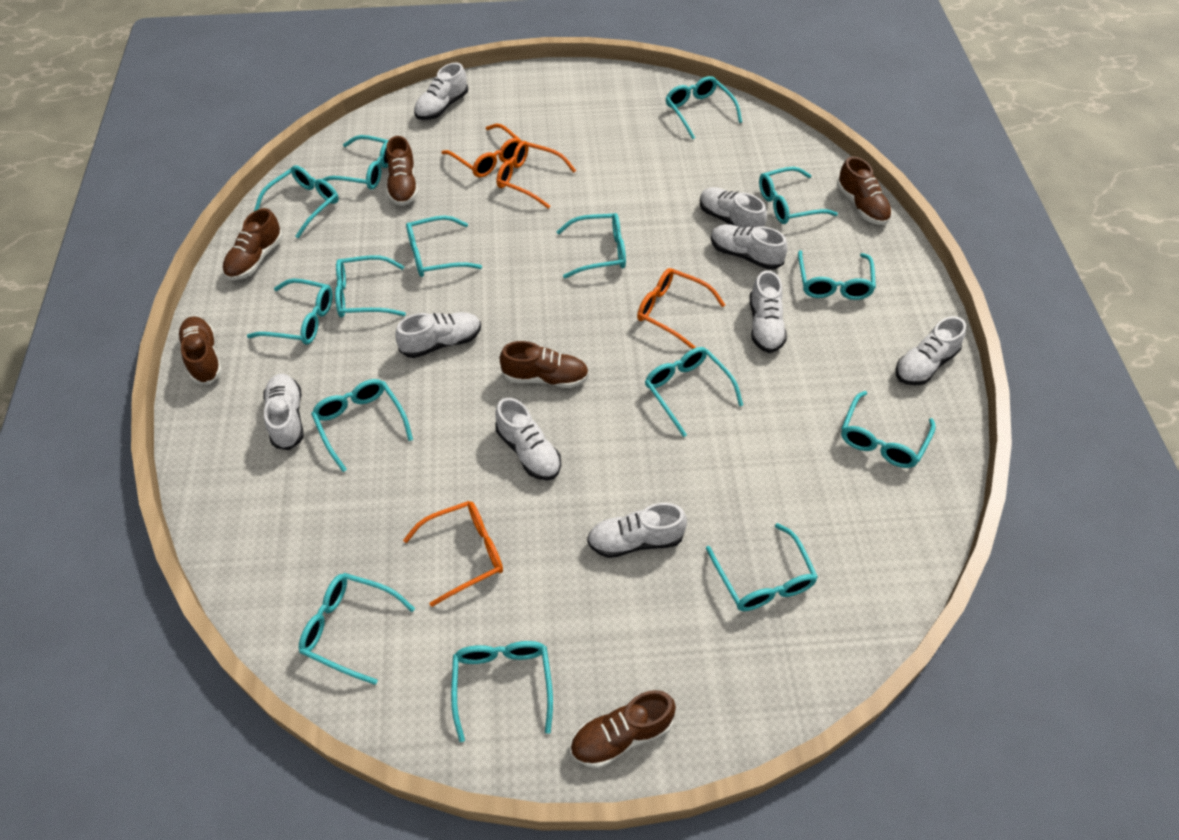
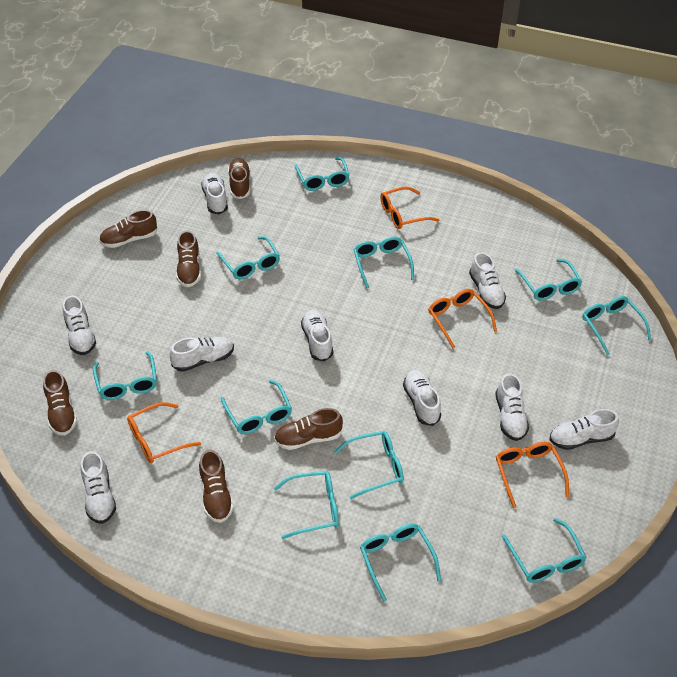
turquoise glasses: [247,278,333,345] [254,165,339,238] [299,573,415,685] [311,379,413,472] [322,135,389,189] [335,255,406,318] [406,215,482,277] [451,641,553,742] [556,213,626,278] [645,347,743,437] [665,76,742,140] [706,523,818,611] [759,167,838,224] [798,250,876,300] [841,391,936,468] = 15 -> [93,351,157,400] [216,236,280,279] [221,380,292,434] [274,471,339,539] [295,157,350,191] [333,431,404,499] [354,237,414,289] [360,523,441,602] [502,518,587,583] [514,259,582,301] [582,296,651,355] = 11

